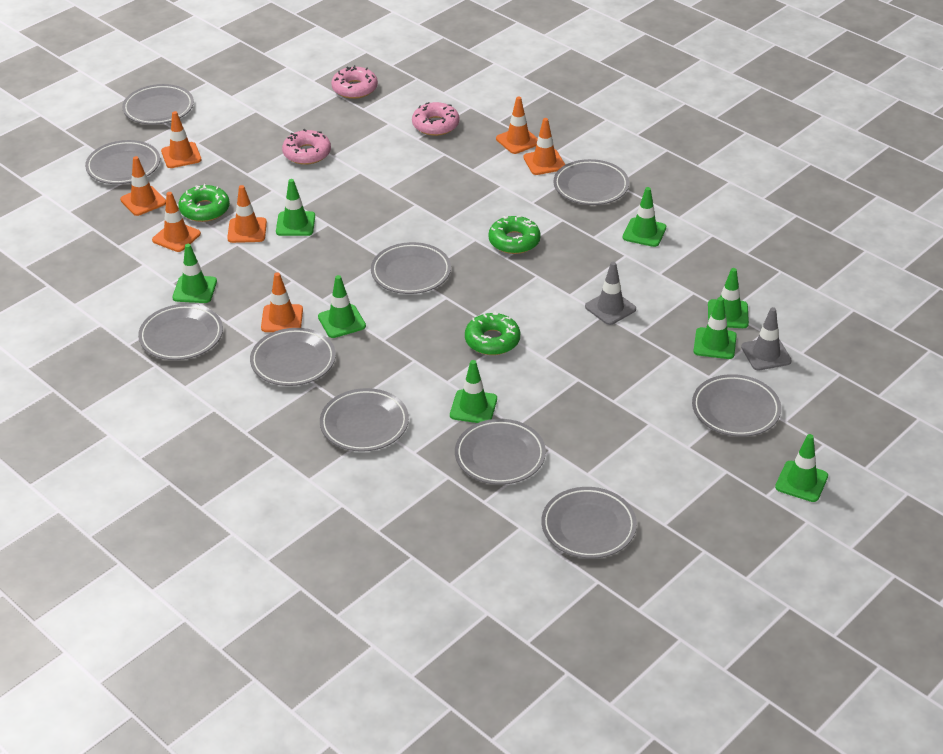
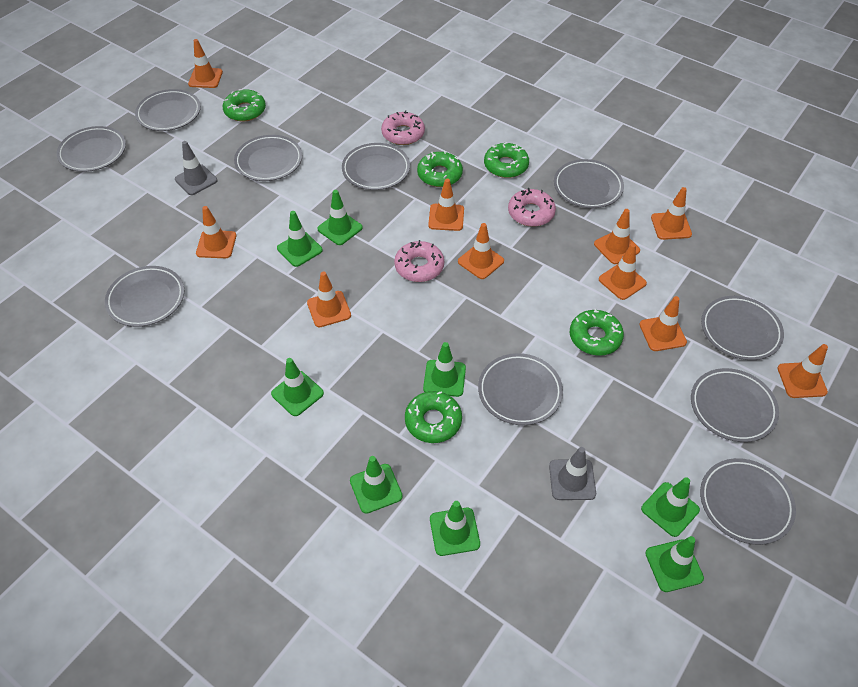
green donut: [178,184,230,222] [465,311,520,355] [488,216,541,254] = 3 -> [223,89,266,122] [405,391,462,443] [417,151,463,187] [484,142,529,178] [570,309,624,356] = 5
orange traffic cone: [120,156,166,216] [152,192,201,252] [161,111,201,168] [227,185,267,243] [261,272,303,332] [496,96,538,154] [523,118,565,175] = 7 -> [188,39,223,88] [196,206,236,258] [307,272,351,327] [428,179,464,231] [458,223,504,279] [594,209,640,264] [599,243,647,300] [639,296,687,351] [651,187,692,240] [778,344,828,398] = 10

